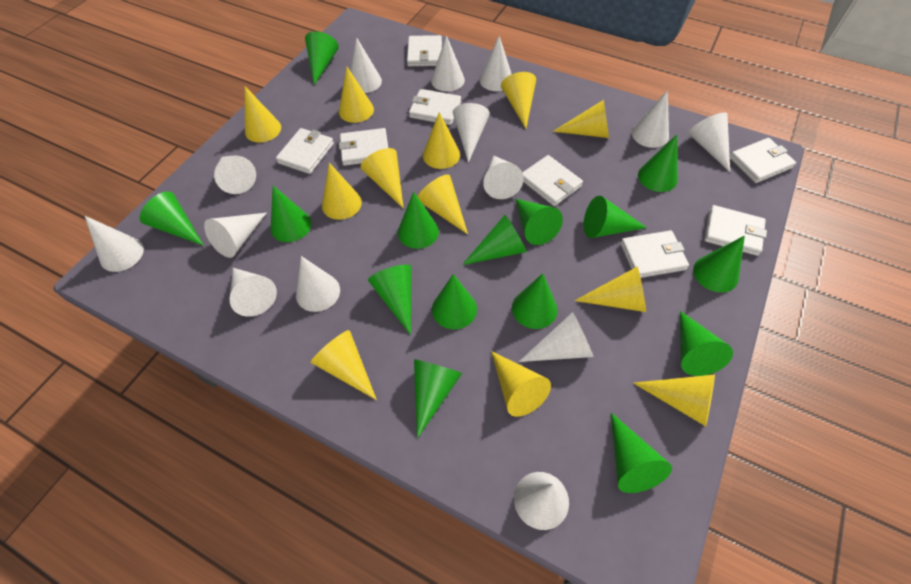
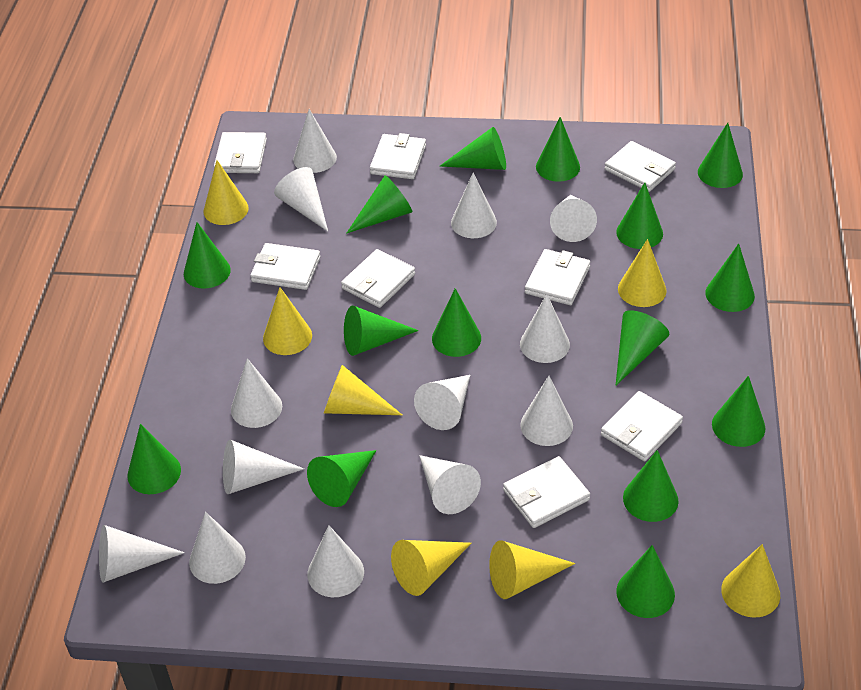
white cone: [85,216,144,272] [204,213,267,258] [214,156,256,194] [230,268,277,317] [296,256,340,312] [350,37,382,93] [431,35,465,92] [453,103,490,163] [480,36,511,91] [483,156,524,199] [514,472,569,530] [519,312,594,362] [632,90,669,148] [688,113,730,172] = 14 -> [99,525,185,583] [189,512,246,584] [223,440,304,494] [231,358,282,428] [274,167,328,231] [293,109,337,173] [307,525,364,597] [414,375,470,430] [419,455,481,514] [451,172,497,238] [520,294,570,363] [520,376,573,446] [550,195,597,242] = 13
yellow cone: [245,86,281,142] [311,330,377,400] [322,163,362,220] [339,67,374,123] [361,148,404,208] [417,174,468,234] [423,112,460,169] [491,351,551,417] [501,72,536,129] [553,100,609,138] [575,266,646,312] [633,374,715,426] = 12 -> [204,160,249,225] [263,287,312,355] [324,365,402,415] [391,540,471,596] [489,540,575,599] [618,239,667,307] [721,544,780,618] = 7

